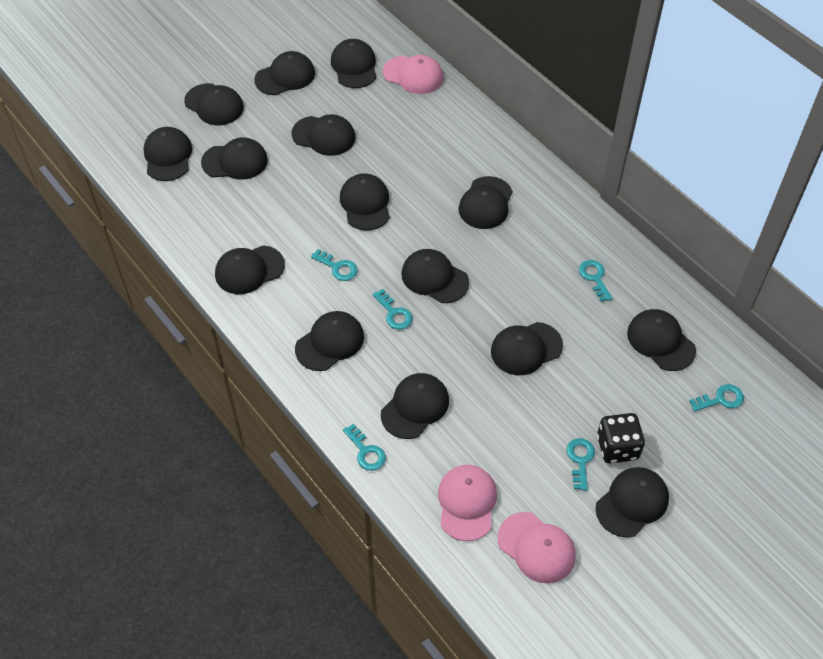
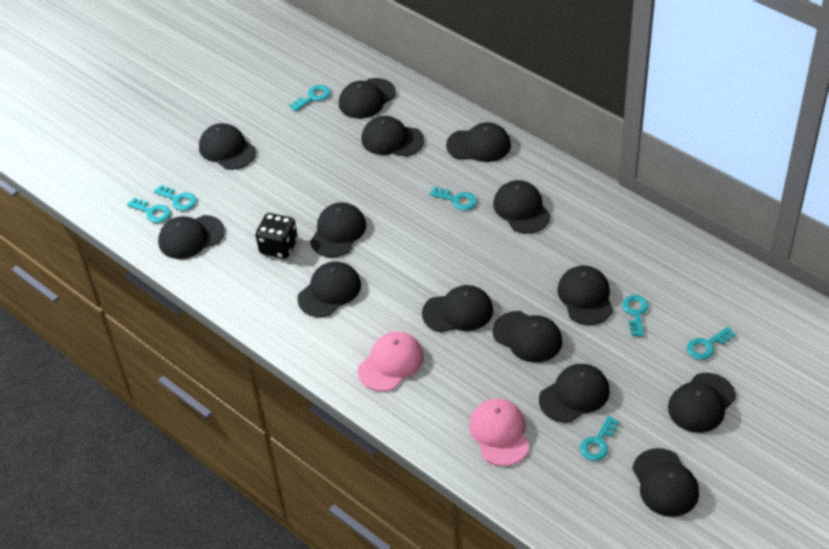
black cap: [143,127,192,181] [184,83,244,125] [201,137,268,180] [215,245,285,294] [254,51,315,95] [292,114,356,156] [295,311,364,371] [331,39,377,88] [340,173,390,230] [381,373,449,439] [401,249,469,303] [458,176,513,229] [491,322,563,375] [596,467,669,538] [627,309,696,371] = 15 -> [158,215,225,259] [199,123,256,170] [297,261,361,317] [310,202,366,257] [339,78,396,119] [361,116,424,157] [422,285,493,332] [446,122,511,162] [492,311,562,363] [493,180,551,234] [539,364,610,423] [557,265,613,325] [632,448,699,517] [668,373,736,433] = 14
pink cap: [383,55,443,94] [438,465,497,541] [498,512,576,583] = 3 -> [358,332,424,391] [469,398,530,466] = 2
turquoise key: [311,249,357,281] [343,424,386,471] [373,289,412,330] [566,438,595,491] [579,260,612,302] [689,384,744,412] = 6 -> [127,198,171,223] [154,185,197,211] [290,85,330,112] [430,187,477,210] [580,416,619,461] [622,295,648,337] [687,327,735,360] = 7

